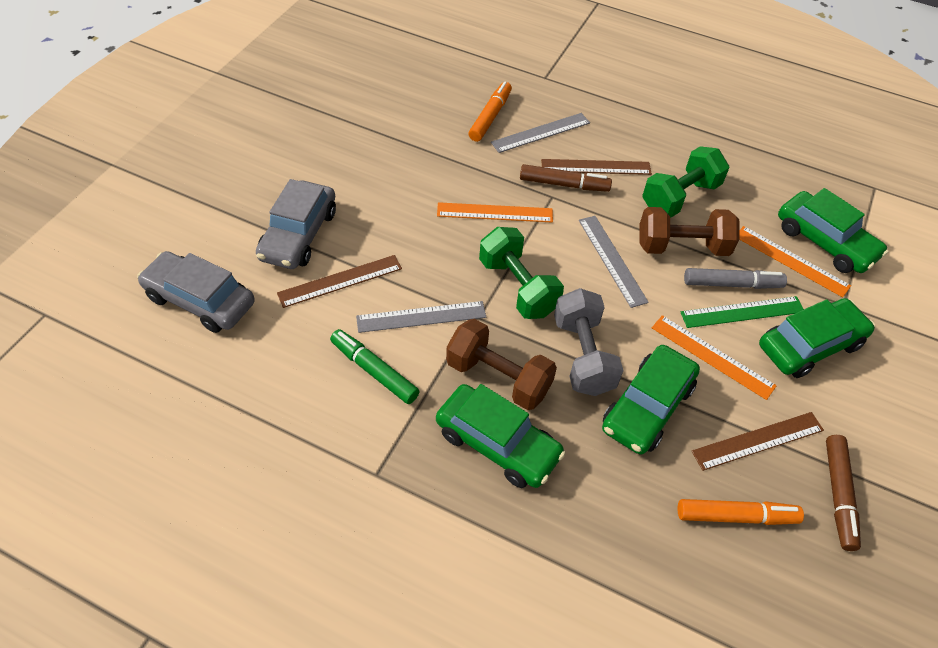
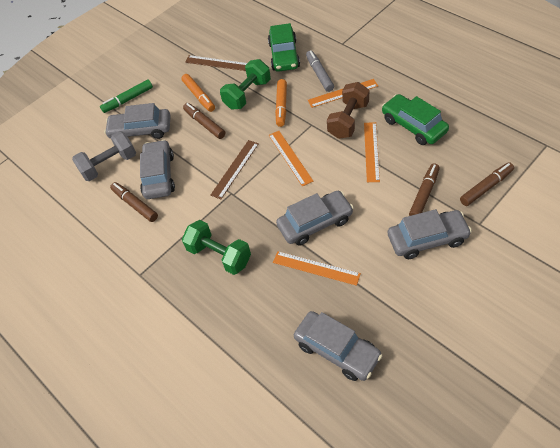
brown dumbbell: [446,319,557,410] [639,207,740,256] = 2 -> [327,82,369,139] = 1
brown marker: [520,164,612,192] [826,435,861,551] = 2 -> [110,182,158,222] [183,103,225,139] [409,163,440,216] [460,162,514,206] = 4
brown ruler: [277,255,402,308] [541,159,652,175] [692,412,824,471] = 3 -> [185,55,247,71] [210,140,259,199] = 2
green car: [436,384,566,488] [602,345,700,455] [759,298,875,378] [778,188,888,273] = 4 -> [268,23,300,72] [382,94,449,145] = 2
green ruler: [680,296,804,328] = 1 -> none = 0
grey car: [137,251,255,333] [256,179,336,269] = 2 -> [104,103,171,139] [140,140,175,199] [276,191,354,246] [294,311,382,381] [388,209,472,259] = 5
grey ruler: [356,301,486,333] [491,113,590,153] [579,216,649,308] = 3 -> none = 0
orange ruler: [437,202,553,223] [652,315,777,400] [739,226,851,297] = 3 -> [269,131,313,186] [273,251,361,286] [308,79,378,108] [364,122,380,182] = 4

